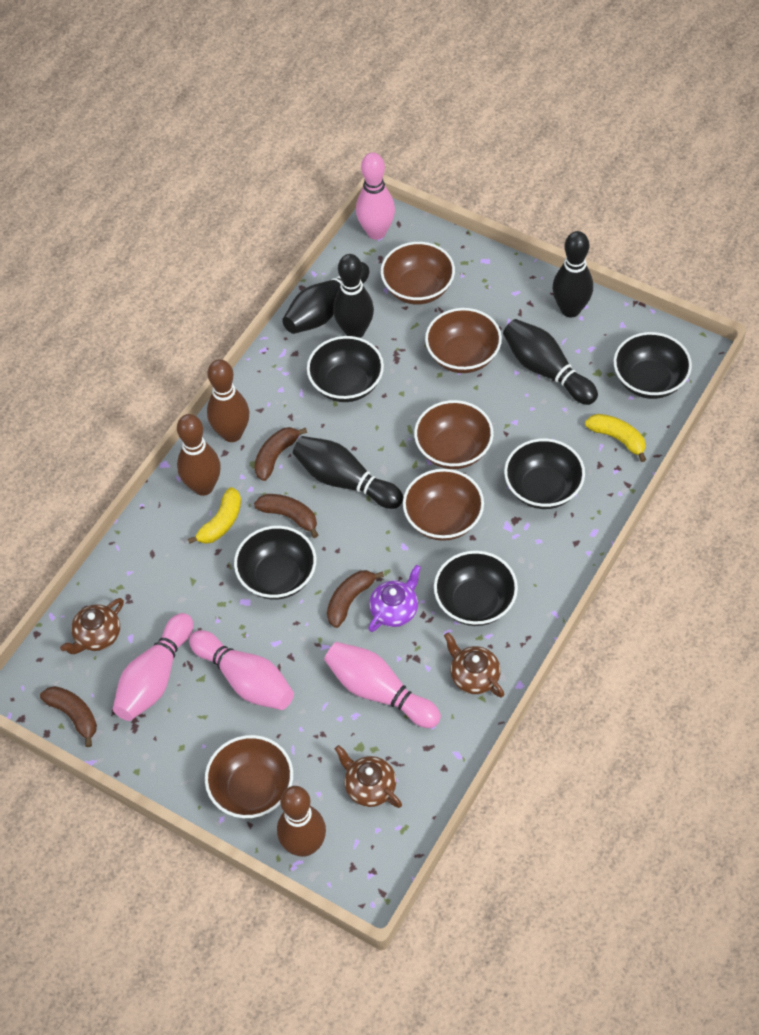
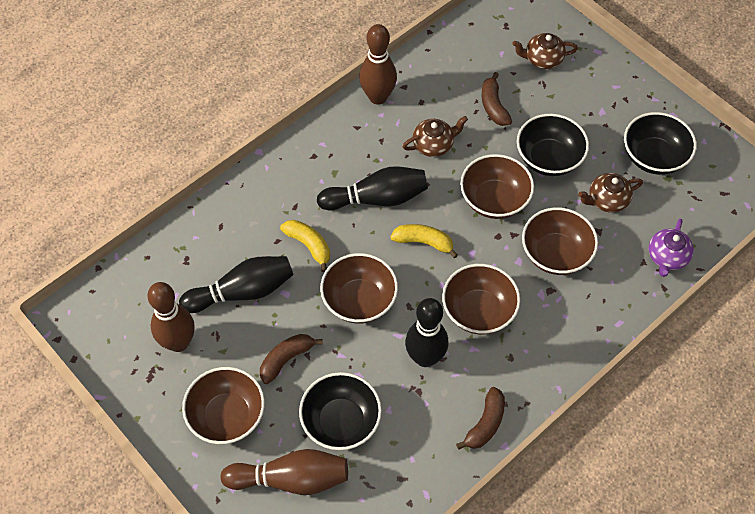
black bowl: [234,526,316,600] [307,336,384,402] [434,551,518,626] [504,438,585,509] [614,332,692,399] = 5 -> [299,372,382,450] [517,114,589,176] [624,112,697,175] = 3
black bowling pin: [282,262,370,334] [293,436,403,509] [333,254,374,338] [503,319,598,405] [552,231,593,317] = 5 -> [179,256,293,313] [317,166,428,211] [405,298,448,367] = 3
brown banana: [40,686,97,747] [254,427,307,481] [254,494,318,538] [327,570,384,628] = 4 -> [260,334,323,384] [456,387,505,450] [482,72,512,126] = 3
pink bowling pin: [113,613,193,721] [189,630,294,710] [324,642,441,728] [356,153,395,240] = 4 -> none = 0

